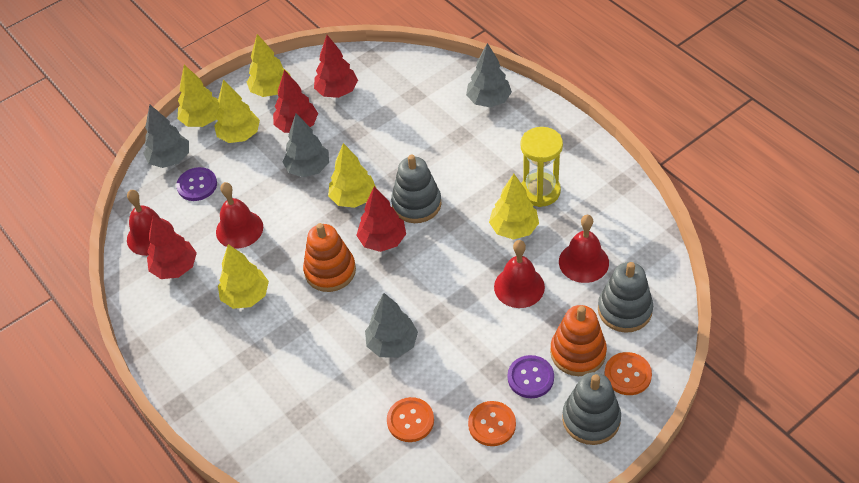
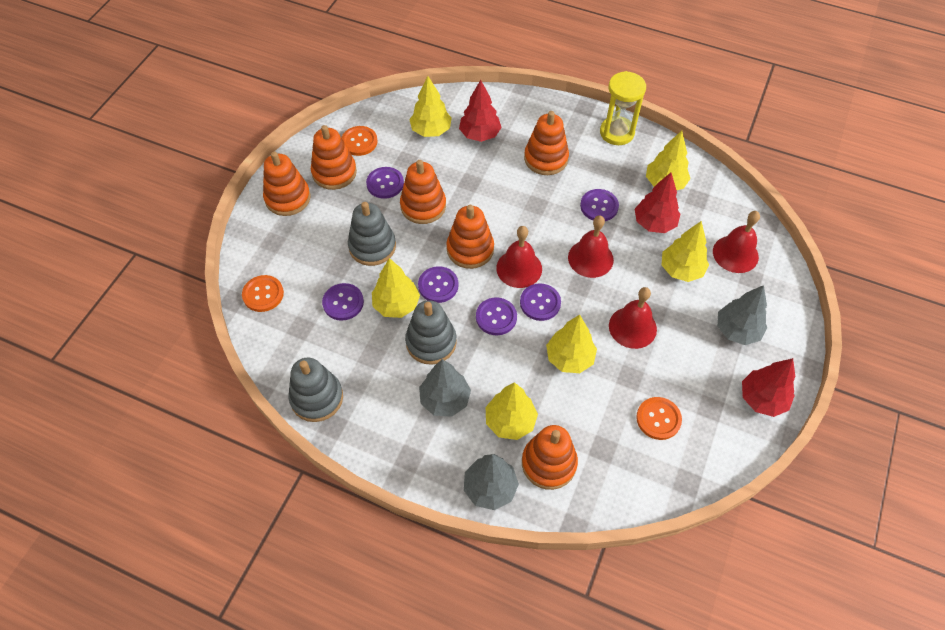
grey tree: [143,105,189,168] [283,113,329,177] [365,293,418,358] [466,43,512,107] = 4 -> [419,359,471,417] [464,454,519,510] [717,285,767,345] = 3
orange stacking toy: [303,223,356,292] [550,305,607,376] = 2 -> [263,152,310,216] [311,125,357,190] [400,160,446,224] [446,205,494,269] [522,425,578,490] [524,111,569,175] = 6
purple button: [176,167,217,201] [508,355,554,398] = 2 -> [322,283,364,321] [366,167,404,199] [418,266,458,303] [476,297,517,335] [520,283,561,321] [580,189,619,221] = 6
red tree: [147,215,197,279] [273,70,318,133] [314,35,358,98] [356,186,406,252] = 4 -> [459,80,502,142] [635,173,680,233] [742,358,795,417] = 3

